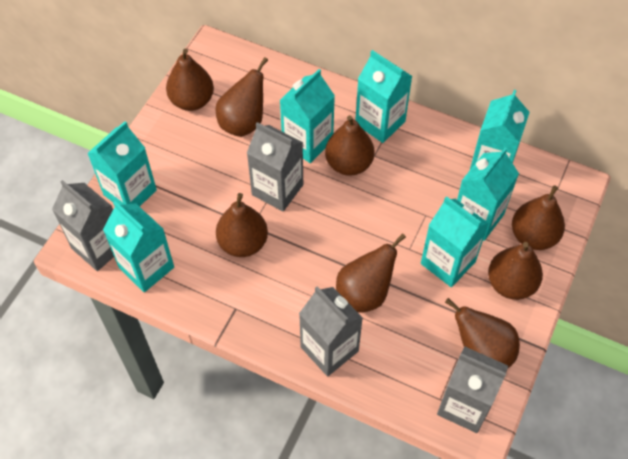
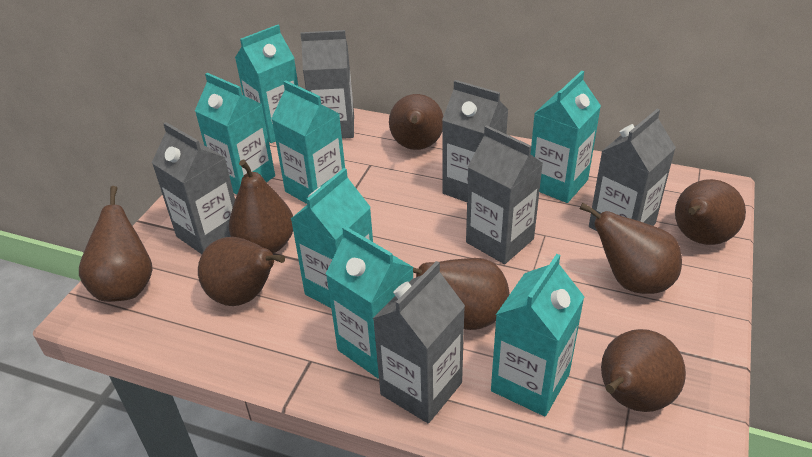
grey carton: [52,180,114,271] [247,122,303,211] [299,287,363,376] [437,347,508,433] = 4 -> [152,122,235,254] [300,30,354,139] [373,261,465,423] [442,80,509,202] [466,125,543,264] [589,109,676,231] = 6

